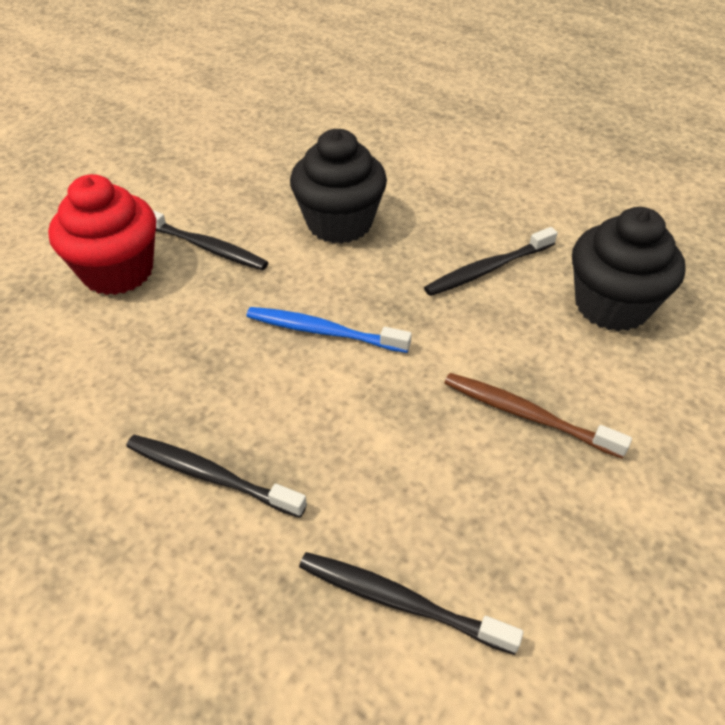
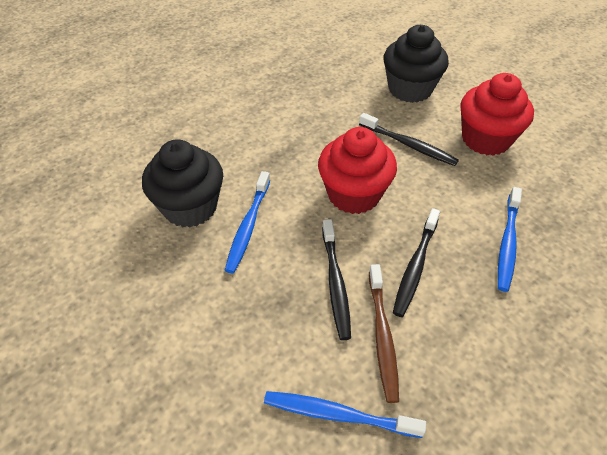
black toothbrush: [126,435,307,518] [153,210,269,270] [299,552,523,655] [424,227,558,296] = 4 -> [322,219,351,340] [359,113,459,166] [393,208,440,317] = 3
blue toothbrush: [246,307,412,353] = 1 -> [225,171,270,273] [264,391,426,438] [498,187,522,292] = 3
red cupcake: [48,174,156,295] = 1 -> [318,127,397,214] [460,73,534,156] = 2

